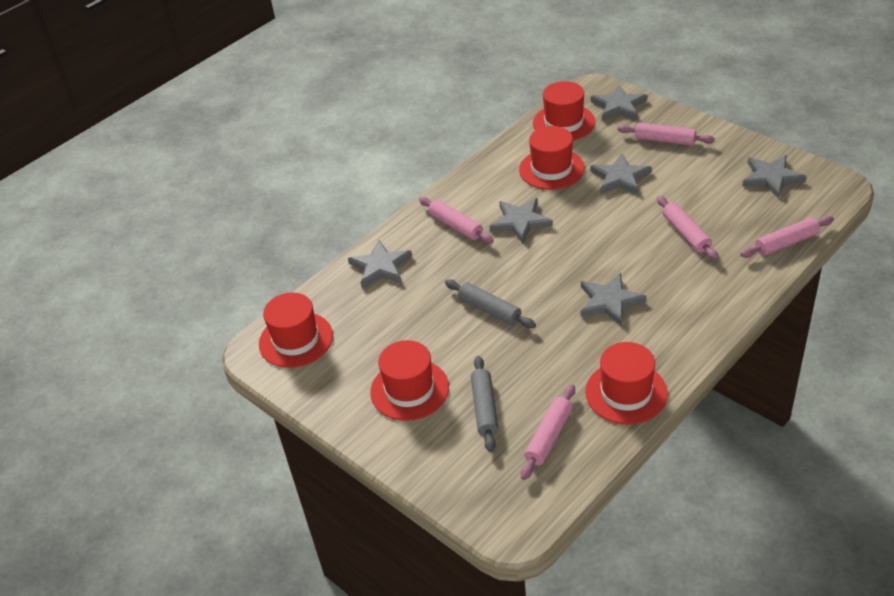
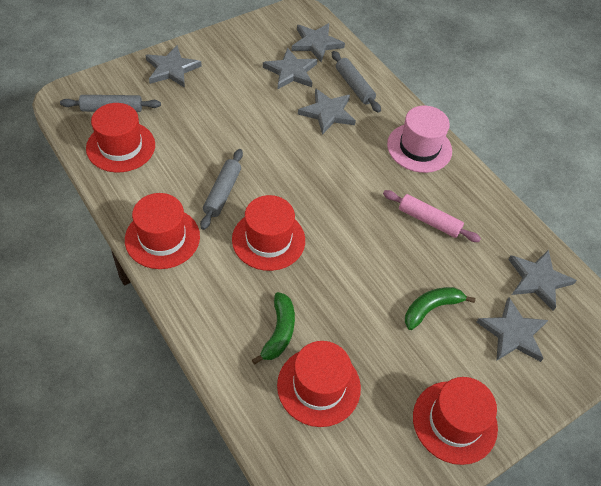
green banana: none = 0 -> [252,292,295,364] [405,287,475,330] = 2
grey rolling pin: [445,279,536,328] [471,356,498,452] = 2 -> [60,95,161,112] [200,149,243,230] [332,51,381,113] = 3
pink hat: none = 0 -> [387,106,452,173] = 1
pink rolling pin: [419,197,494,243] [521,385,575,480] [617,123,715,146] [657,196,719,260] [741,216,834,258] = 5 -> [383,190,481,242] = 1

